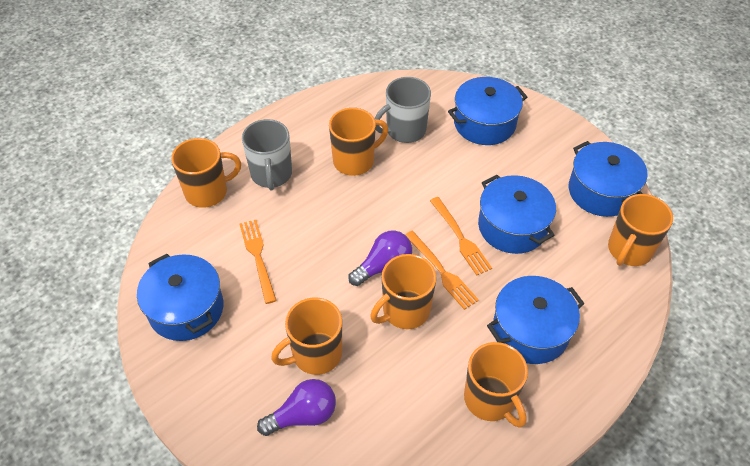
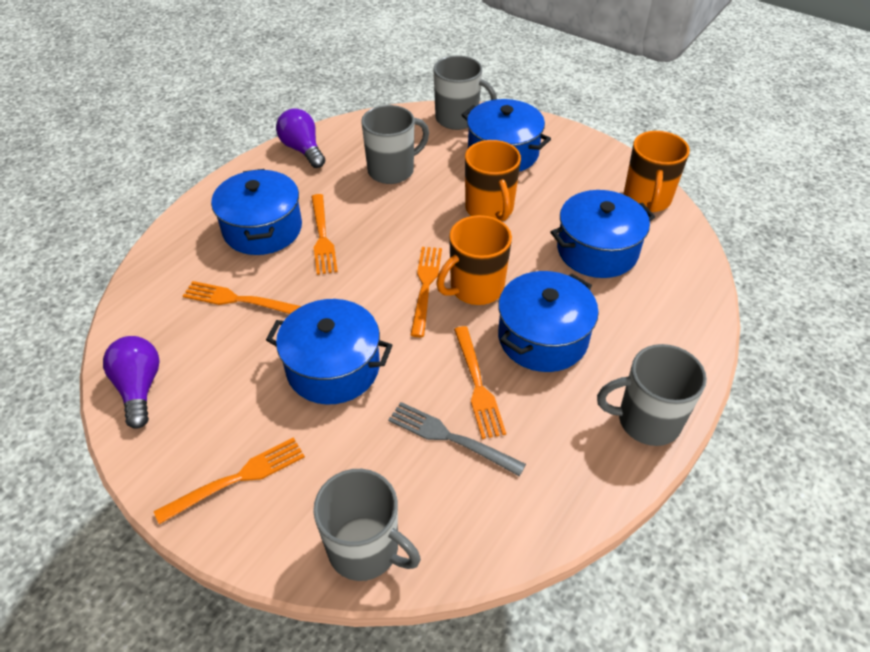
grey fork: none = 0 -> [388,402,526,476] = 1
grey mug: [242,119,292,190] [375,77,431,143] = 2 -> [313,469,421,581] [361,105,429,184] [434,56,497,130] [597,344,707,446] = 4
orange fork: [239,220,277,304] [405,231,479,310] [430,197,492,276] = 3 -> [154,437,305,524] [183,281,301,314] [311,194,338,275] [411,247,442,338] [454,326,506,439] = 5
orange mug: [171,138,241,208] [271,298,342,375] [329,108,388,176] [370,254,436,329] [464,342,528,428] [608,194,673,266] = 6 -> [436,215,512,305] [465,140,521,221] [623,131,690,212] = 3

